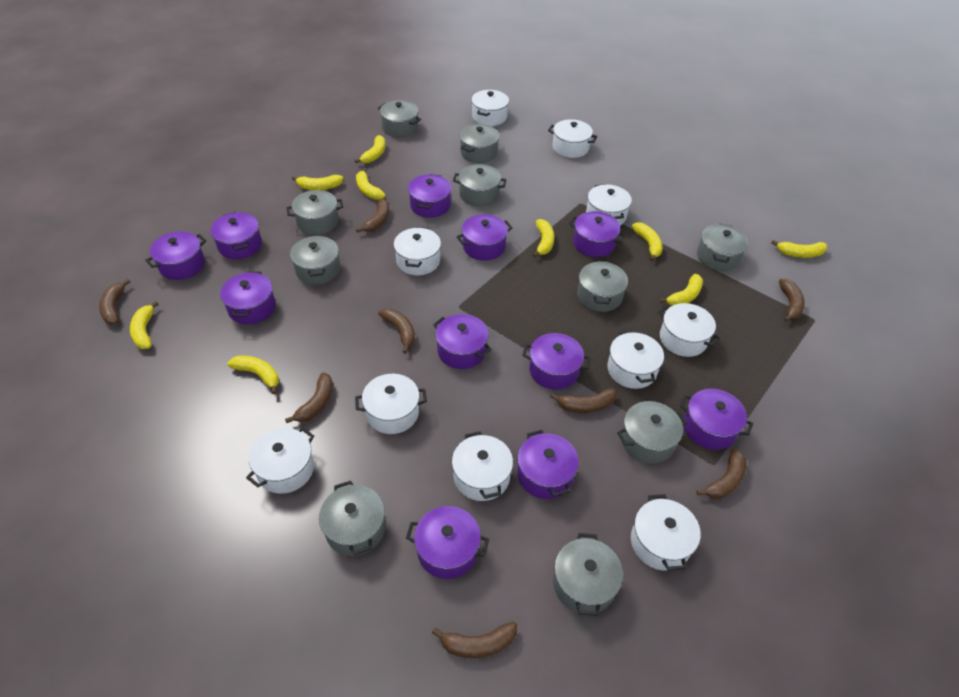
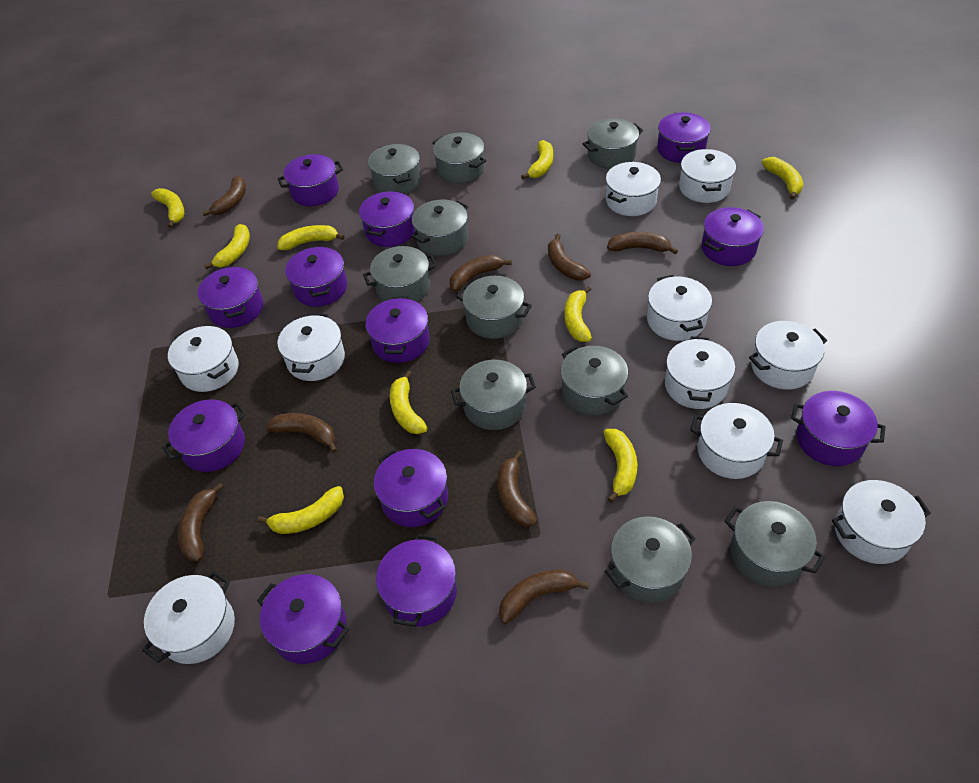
purple pot: [145,231,206,280] [210,212,262,259] [220,271,276,324] [406,506,489,579] [408,174,452,218] [433,314,492,369] [456,214,512,261] [517,430,579,499] [522,333,590,390] [569,211,625,257] [680,389,753,450] = 11 -> [162,399,247,472] [198,266,263,328] [257,574,349,664] [278,154,343,206] [285,246,347,307] [359,191,415,247] [366,297,430,363] [374,449,448,527] [376,534,457,627] [657,112,711,163] [701,207,764,266] [791,391,886,466] = 12

